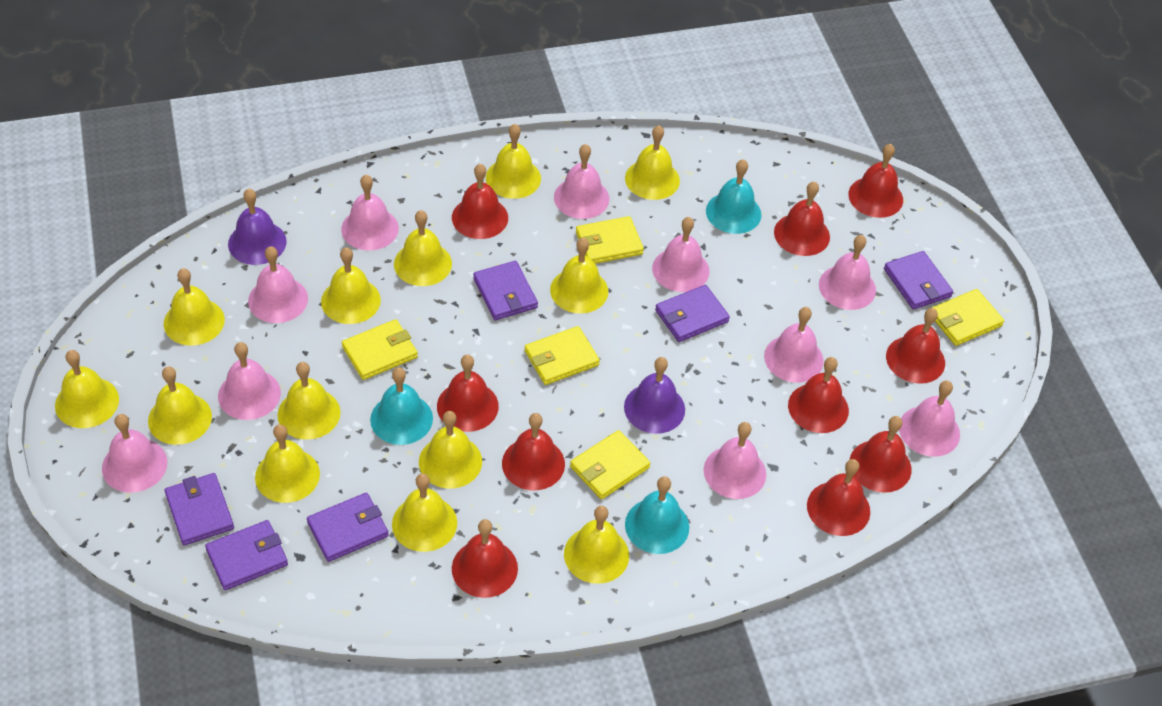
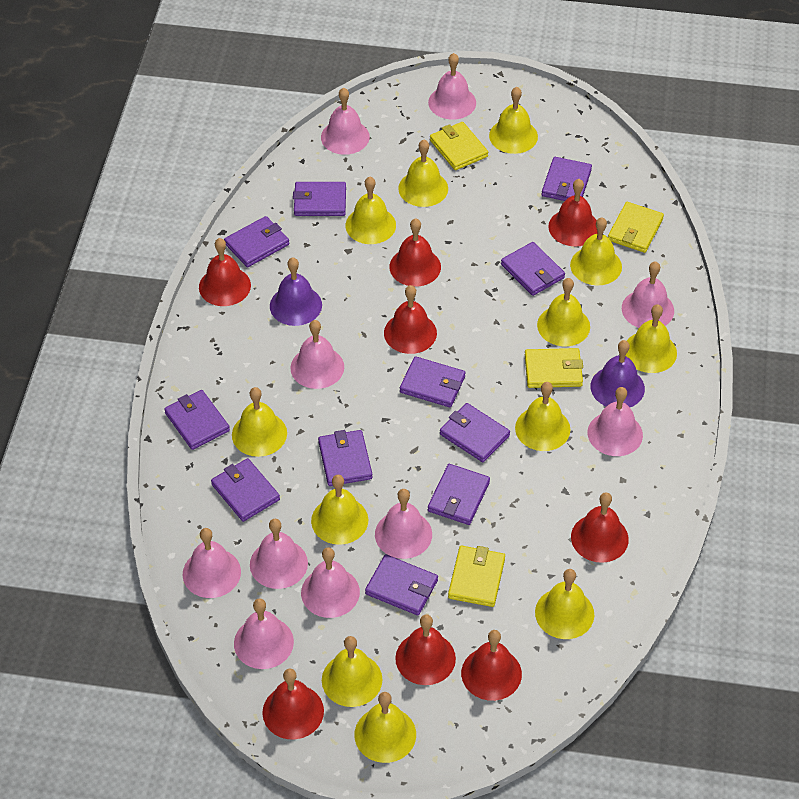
purple wallet: [165,473,234,545] [205,520,288,590] [307,493,389,562] [473,261,538,320] [655,285,730,342] [884,251,953,310] = 6 -> [164,390,230,450] [211,458,280,522] [224,216,289,267] [293,182,346,216] [318,430,372,486] [365,554,438,615] [400,356,466,407] [428,464,490,525] [440,403,510,462] [501,242,565,296] [542,157,592,201] = 11
red bell: [437,355,499,432] [452,164,508,239] [452,519,518,598] [502,413,565,490] [774,181,830,256] [788,357,849,433] [807,459,870,536] [848,144,903,218] [849,416,912,493] [886,308,945,384] = 10 -> [199,238,251,306] [262,668,324,740] [384,285,437,354] [389,218,441,287] [395,614,456,685] [461,630,522,701] [548,179,597,247] [571,492,629,563] = 8
turquoise bell: [370,367,433,445] [625,476,689,554] [706,159,761,234] = 3 -> none = 0
yellow bell: [55,350,119,428] [148,367,212,445] [164,268,225,346] [255,424,320,503] [277,362,341,440] [321,247,381,324] [392,473,457,552] [394,210,452,286] [419,411,482,489] [486,124,541,199] [550,238,608,314] [564,506,629,584] [625,125,680,200] = 13 -> [232,387,287,457] [311,475,369,545] [322,636,382,707] [345,177,396,244] [354,692,416,763] [398,140,448,207] [489,87,538,154] [515,382,570,451] [535,569,594,639] [537,278,590,346] [570,217,622,285] [626,304,677,373] = 12
yellow wallet: [342,319,418,380] [525,326,600,385] [570,430,650,500] [576,216,644,264] [932,289,1004,346] = 5 -> [430,122,488,170] [448,546,505,607] [525,348,583,388] [608,202,664,253] = 4

